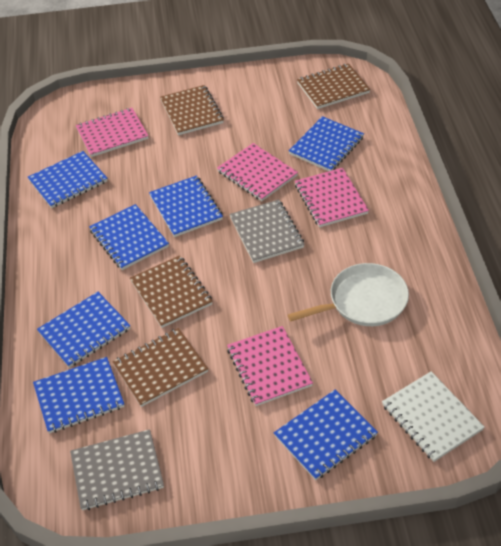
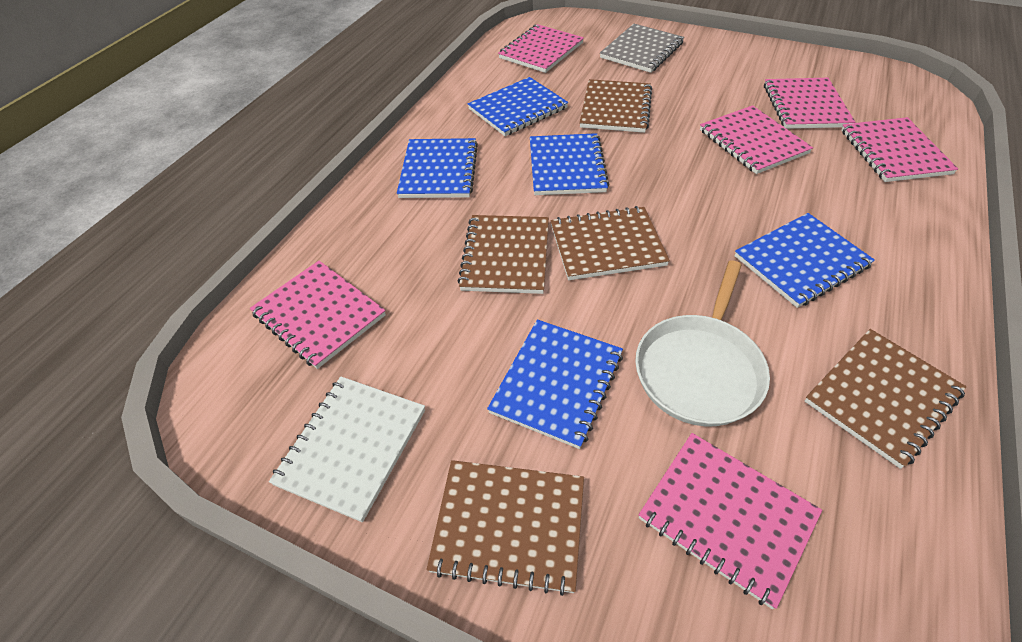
blue notebook: [28,151,107,208] [33,357,124,433] [37,292,131,368] [89,204,169,270] [149,176,223,237] [274,390,378,480] [289,116,364,171] = 7 -> [397,138,478,198] [468,77,568,136] [487,320,623,449] [530,133,609,195] [735,213,875,308] = 5
brown notebook: [112,328,208,407] [130,255,213,328] [160,85,224,135] [297,64,371,109] = 4 -> [427,460,584,596] [457,215,549,294] [550,206,670,280] [579,79,652,133] [805,329,966,469] = 5
grey notebook: [70,429,164,510] [229,199,305,263] = 2 -> [600,24,684,73] = 1
pink notebook: [76,108,148,157] [217,143,298,201] [227,326,313,406] [295,168,369,227] = 4 -> [250,261,386,369] [498,24,584,73] [639,433,822,609] [700,105,813,174] [764,78,855,129] [841,117,958,182] = 6

